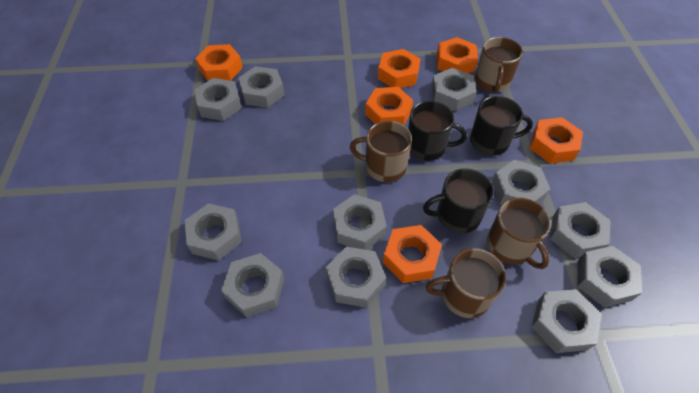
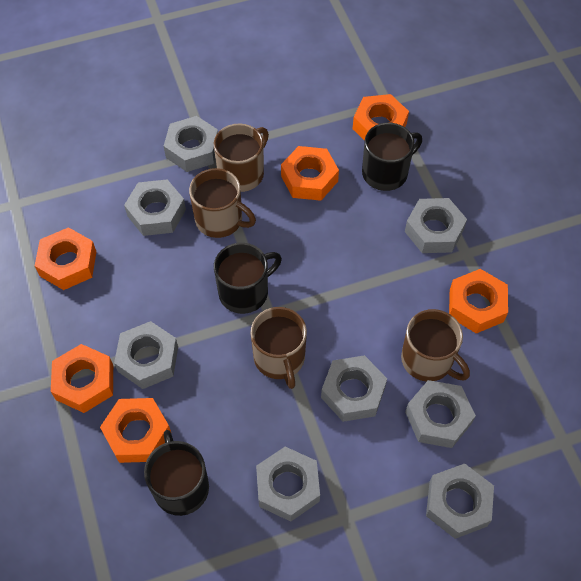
grey nut: [185,203,242,261] [195,78,242,121] [221,253,284,317] [238,66,284,108] [326,247,386,308] [333,194,387,250] [432,68,477,111] [492,160,550,205] [532,289,602,353] [550,202,610,258] [577,246,642,308] = 11 -> [114,321,178,389] [124,179,186,236] [164,116,218,172] [256,447,320,522] [321,355,387,422] [405,198,467,253] [405,380,476,448] [426,464,494,539] = 8

